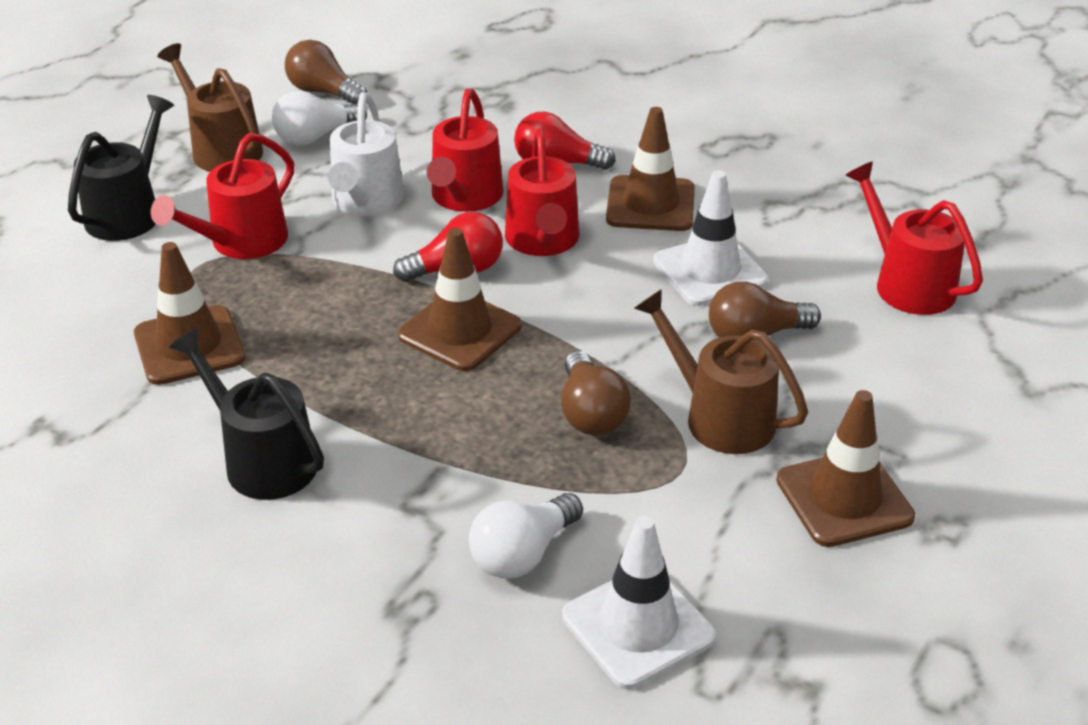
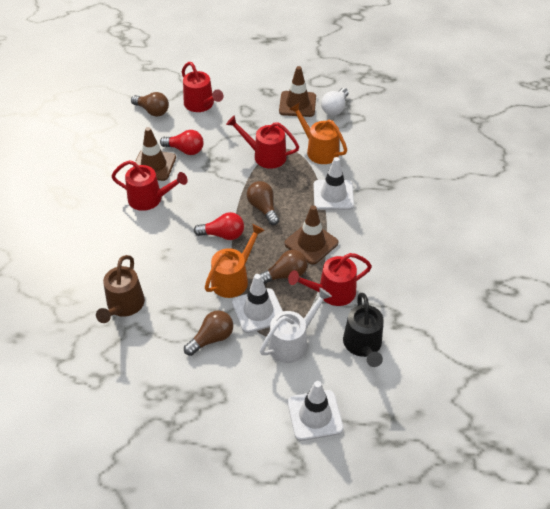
black watering can: [68,95,174,241] [169,328,324,500] = 2 -> [343,293,384,367] = 1
brown light bulb: [285,40,367,104] [561,351,631,435] [709,281,821,337] = 3 -> [131,92,169,117] [184,310,233,356] [247,181,279,225] [260,250,307,284] = 4
brown traffic cone: [134,242,245,385] [398,228,522,371] [606,107,695,231] [776,390,915,547] = 4 -> [133,127,176,181] [279,66,316,117] [285,205,338,264] = 3
brown watering can: [157,43,263,172] [634,289,808,454] = 2 -> [96,255,145,323] = 1
orange watering can: none = 0 -> [205,224,265,298] [289,103,347,164] = 2
white light bulb: [272,90,367,145] [469,493,583,579] = 2 -> [321,88,348,116] = 1
white traffic cone: [562,516,716,689] [653,170,768,306] = 2 -> [232,274,283,333] [288,381,344,441] [313,157,354,210] = 3

